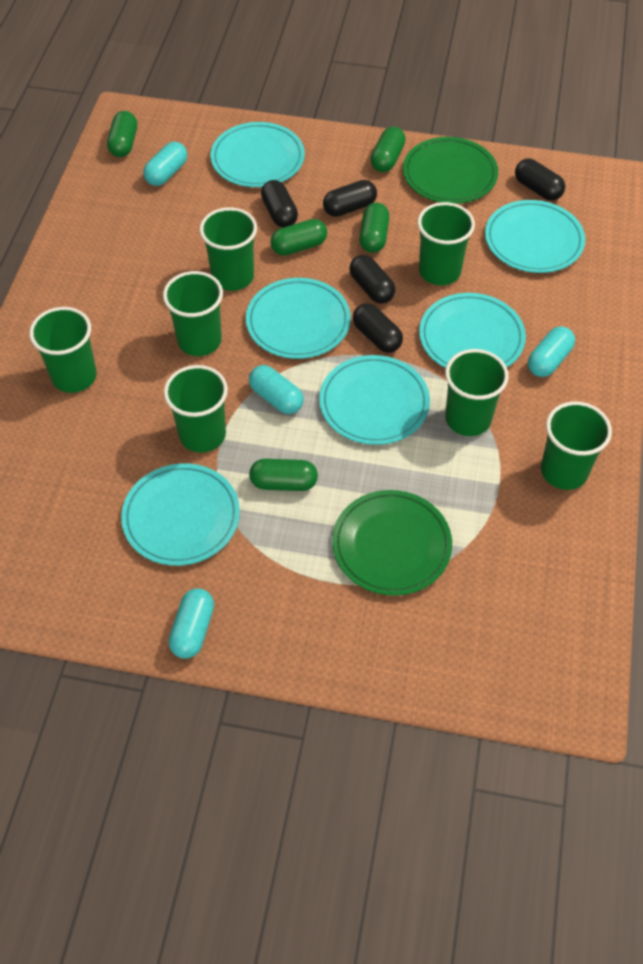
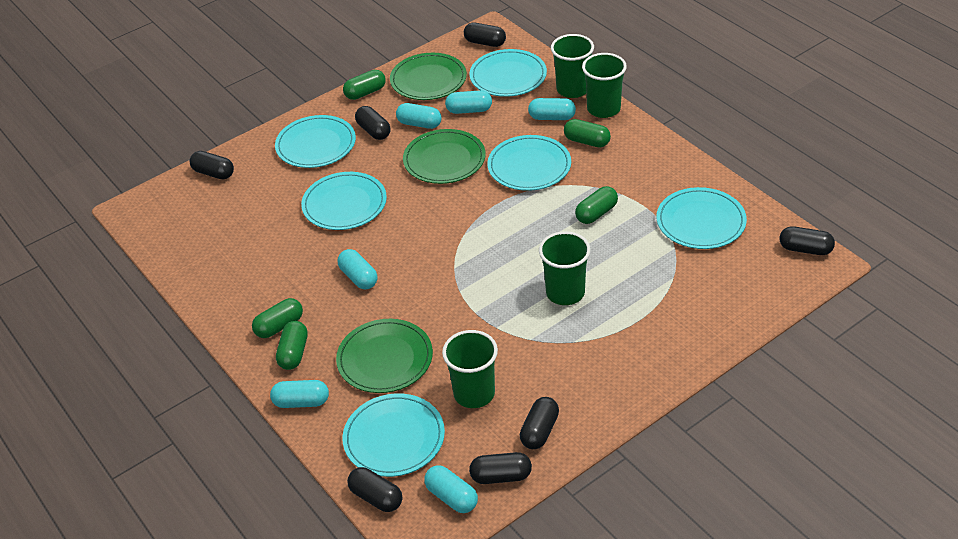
black capsule: [261,180,298,228] [323,180,377,217] [349,255,396,304] [353,303,403,353] [515,159,565,201] = 5 -> [189,151,234,180] [347,467,402,512] [355,106,391,140] [464,23,506,47] [469,452,532,484] [520,397,559,449] [779,226,835,255] = 7
green cup: [29,307,97,393] [163,271,223,356] [164,365,228,453] [200,207,257,291] [418,202,475,286] [445,349,509,436] [541,401,612,490] = 7 -> [442,330,498,408] [539,231,591,305] [551,34,594,98] [582,53,627,118] = 4
green plate: [332,490,452,596] [403,137,498,204] = 2 -> [336,319,433,393] [390,53,467,100] [403,129,486,184] = 3
turquoise capsule: [143,142,187,186] [168,588,214,658] [249,365,304,414] [528,326,575,377] = 4 -> [270,380,329,408] [337,249,377,290] [396,103,442,129] [424,465,478,513] [445,90,492,114] [528,98,576,120] = 6

